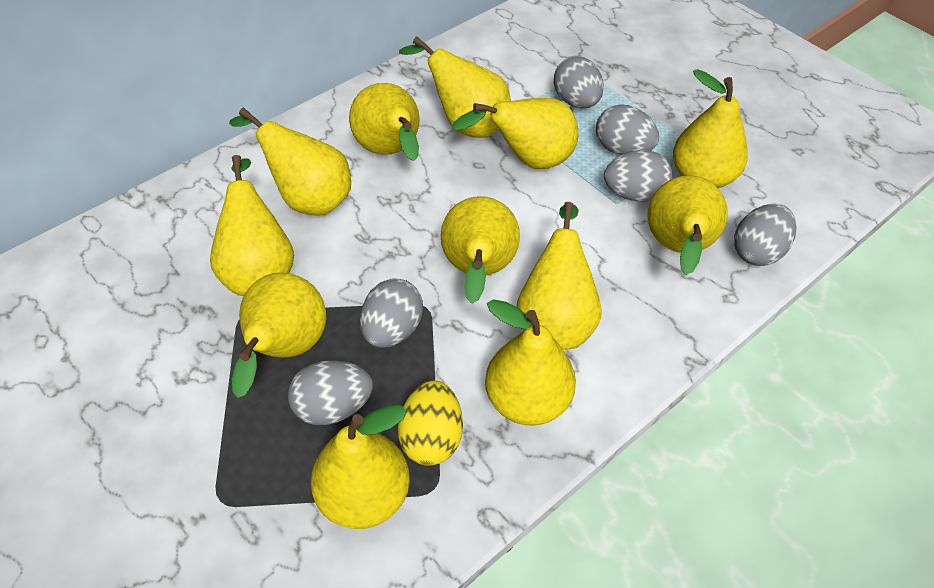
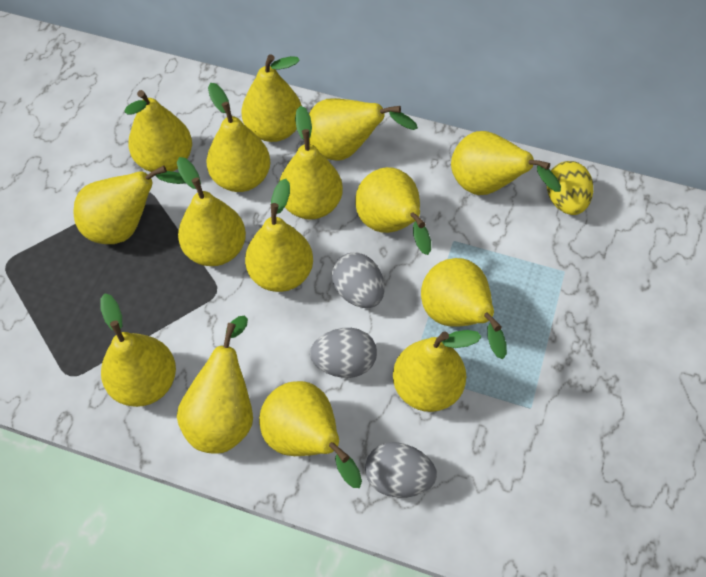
grey egg: [288,360,373,425] [360,279,423,348] [554,56,604,108] [596,104,659,155] [604,150,673,202] [734,204,796,266] = 6 -> [310,328,377,378] [332,252,385,308] [365,442,437,498] = 3
yellow pear: [210,155,294,296] [229,108,351,216] [232,272,326,398] [311,405,410,529] [349,83,420,161] [399,36,511,138] [441,196,520,303] [451,98,578,169] [485,299,576,426] [516,202,602,349] [647,175,728,275] [673,69,748,188] = 12 -> [73,165,185,244] [100,293,176,407] [125,90,192,172] [177,157,246,266] [177,315,253,454] [206,83,270,192] [241,54,302,142] [245,179,313,292] [259,381,362,488] [279,106,343,220] [309,98,418,161] [355,167,431,255] [393,330,482,412] [421,258,507,359] [451,131,561,195] = 15

